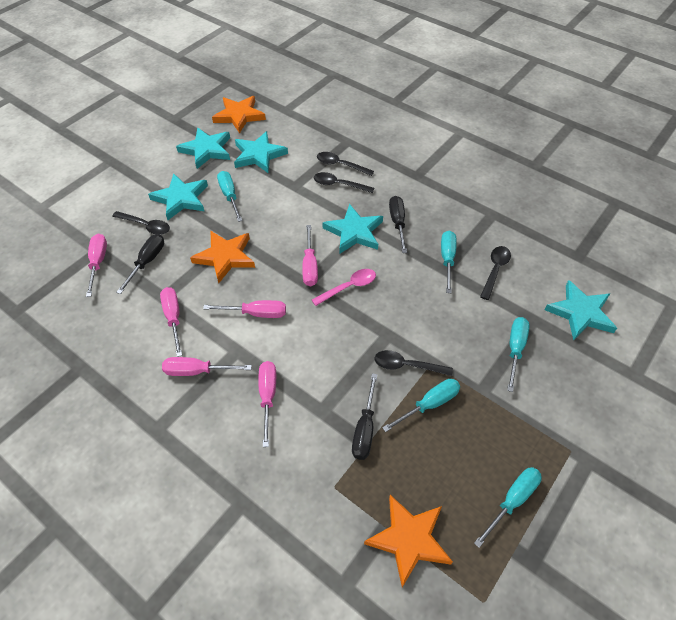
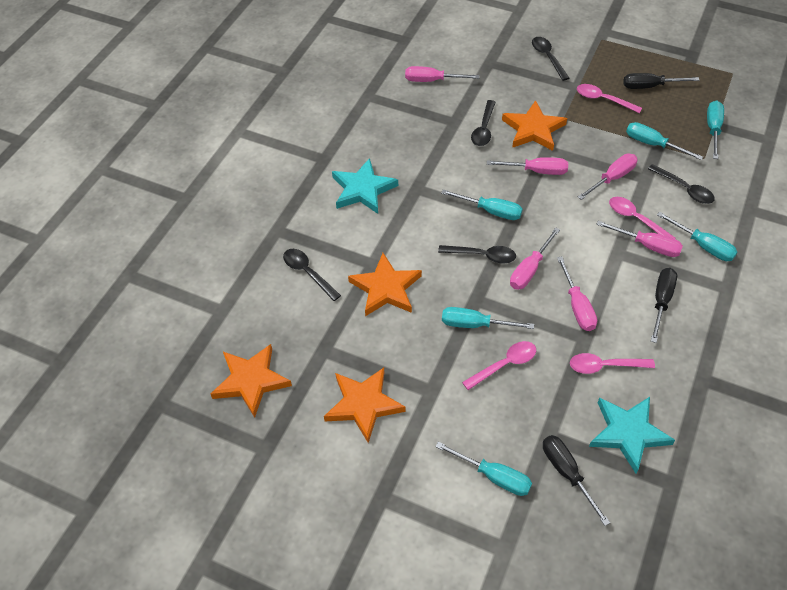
orange star: [190,230,255,283] [212,96,266,134] [364,495,453,587] = 3 -> [211,344,292,418] [324,368,405,443] [348,253,422,316] [502,100,567,151] = 4
pink spoon: [312,269,376,306] = 1 -> [462,341,536,390] [570,353,655,374] [577,84,642,113] [609,197,676,239] = 4
turquoise screwdriver: [217,171,243,222] [382,379,460,432] [441,230,457,293] [474,467,542,548] [507,317,530,392] = 5 -> [435,442,532,496] [441,189,523,220] [442,307,534,329] [626,122,703,160] [657,212,737,261] [707,101,724,159] = 6
turquoise star: [148,173,208,220] [176,127,230,169] [234,131,288,173] [323,204,383,254] [545,280,617,341] = 5 -> [332,158,398,214] [589,397,675,473] = 2

